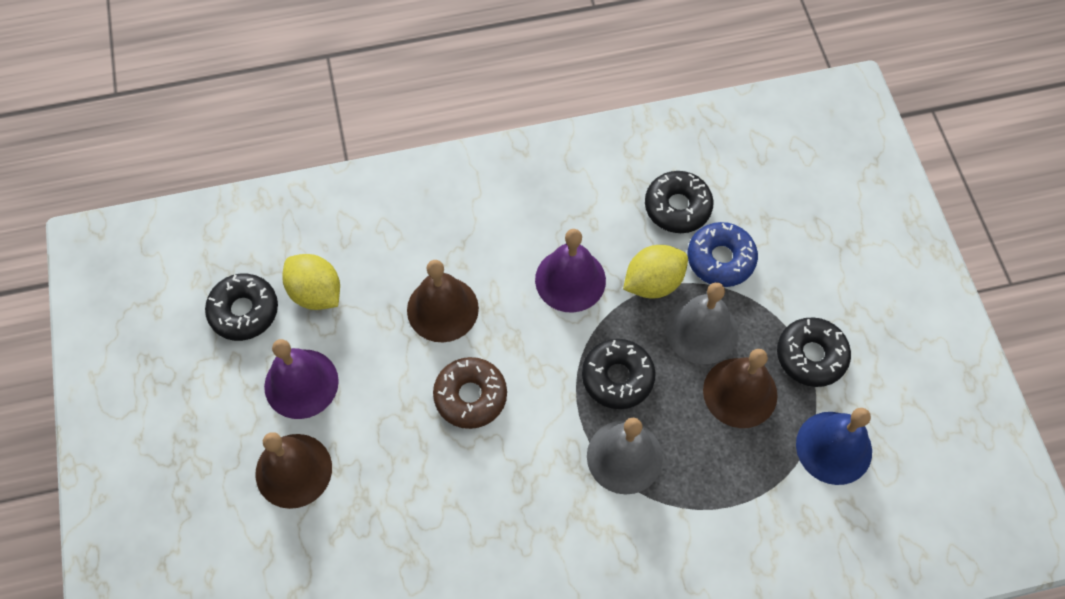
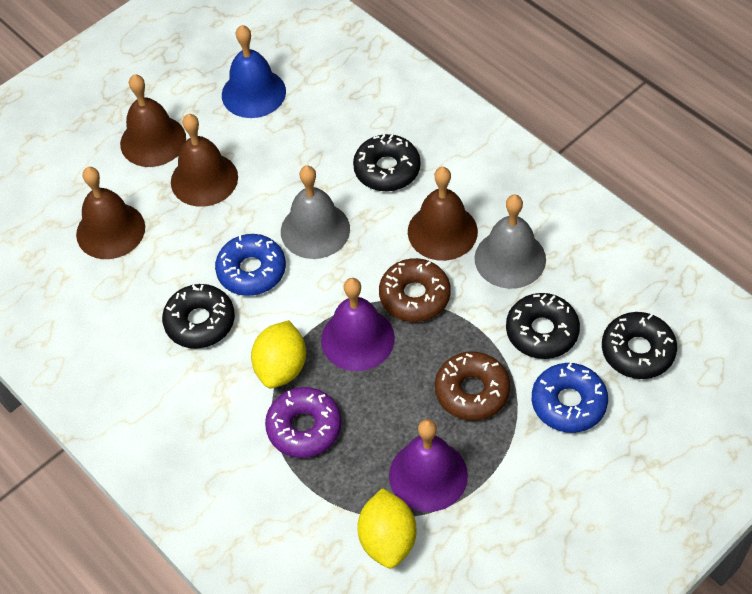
blue donut: [687,222,758,287] = 1 -> [215,234,286,296] [532,363,608,433] = 2
brown bell: [256,432,332,509] [407,260,479,342] [703,349,778,428] = 3 -> [76,167,145,259] [120,74,186,167] [171,114,238,207] [408,167,478,261] = 4
brown donut: [433,357,507,429] = 1 -> [379,258,451,322] [435,351,510,421] = 2
purple donut: none = 0 -> [265,387,342,458] = 1

